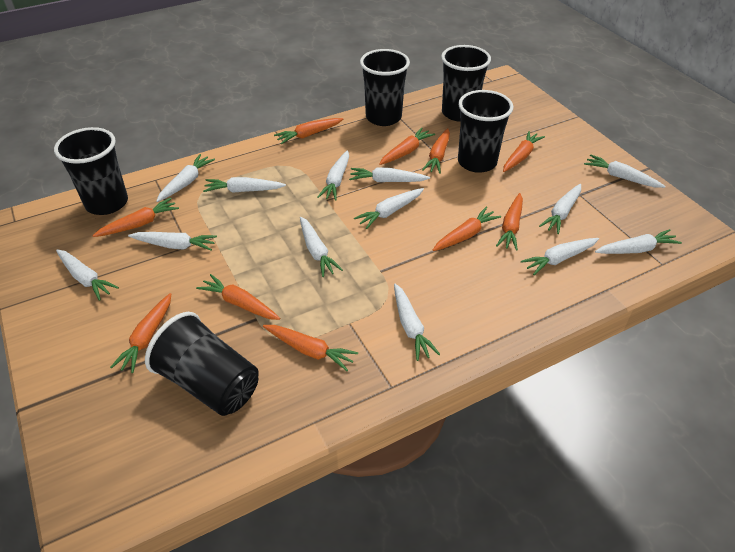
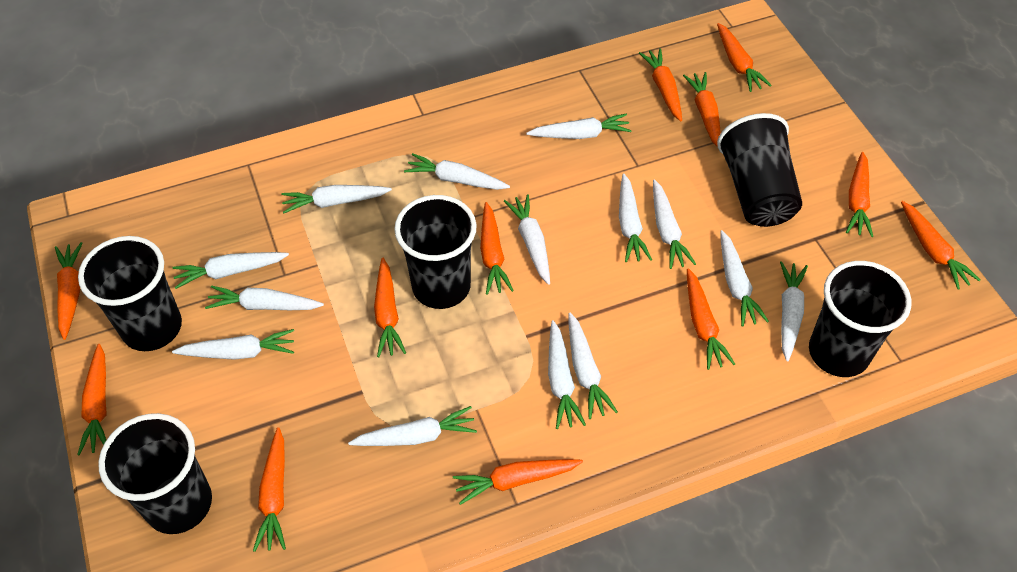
orange carrot: [92,198,179,237] [110,293,171,373] [196,274,280,320] [263,325,358,371] [274,118,343,144] [379,127,435,165] [422,128,450,174] [433,207,501,251] [496,193,523,251] [503,131,545,172] = 10 -> [55,242,83,340] [77,344,106,455] [253,427,286,552] [374,258,406,357] [453,459,583,505] [480,202,514,295] [639,48,682,121] [683,72,721,147] [687,268,735,370] [717,23,772,92] [846,152,873,237] [901,201,980,290] = 12
white carrot: [56,249,119,301] [128,232,217,251] [156,154,215,202] [203,177,286,193] [300,217,343,277] [317,150,349,201] [349,167,430,182] [354,188,424,229] [394,284,440,361] [521,238,599,275] [539,184,581,234] [584,155,665,188] [595,229,682,254] = 13 -> [172,252,289,289] [172,329,294,360] [205,285,324,310] [281,185,392,213] [348,406,477,446] [404,153,510,190] [504,194,550,285] [526,114,632,139] [548,320,586,429] [568,313,618,419] [619,174,652,262] [653,179,696,269] [720,230,769,327] [780,261,808,361] = 14

